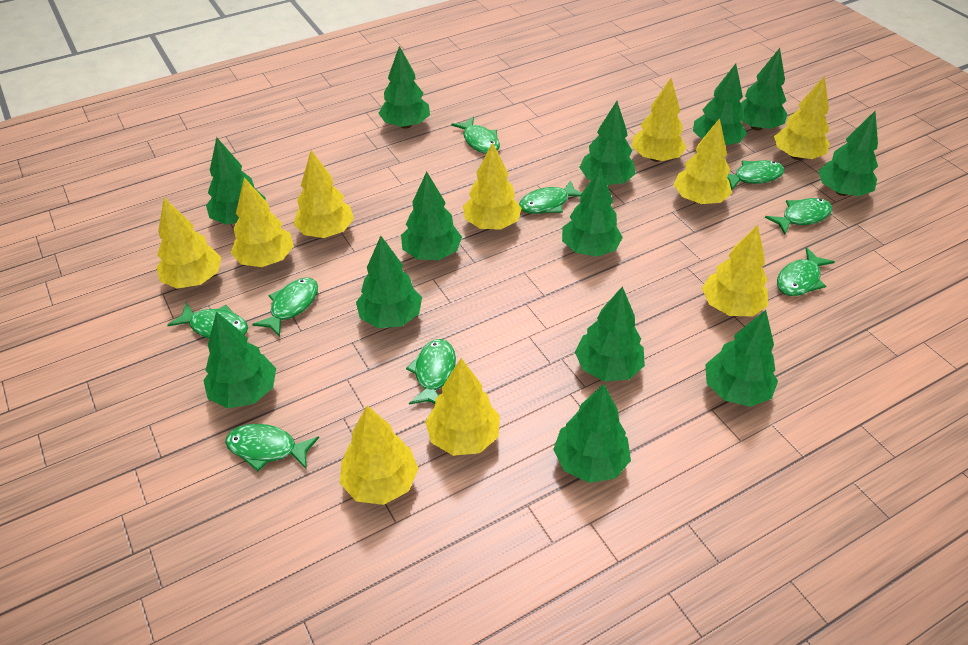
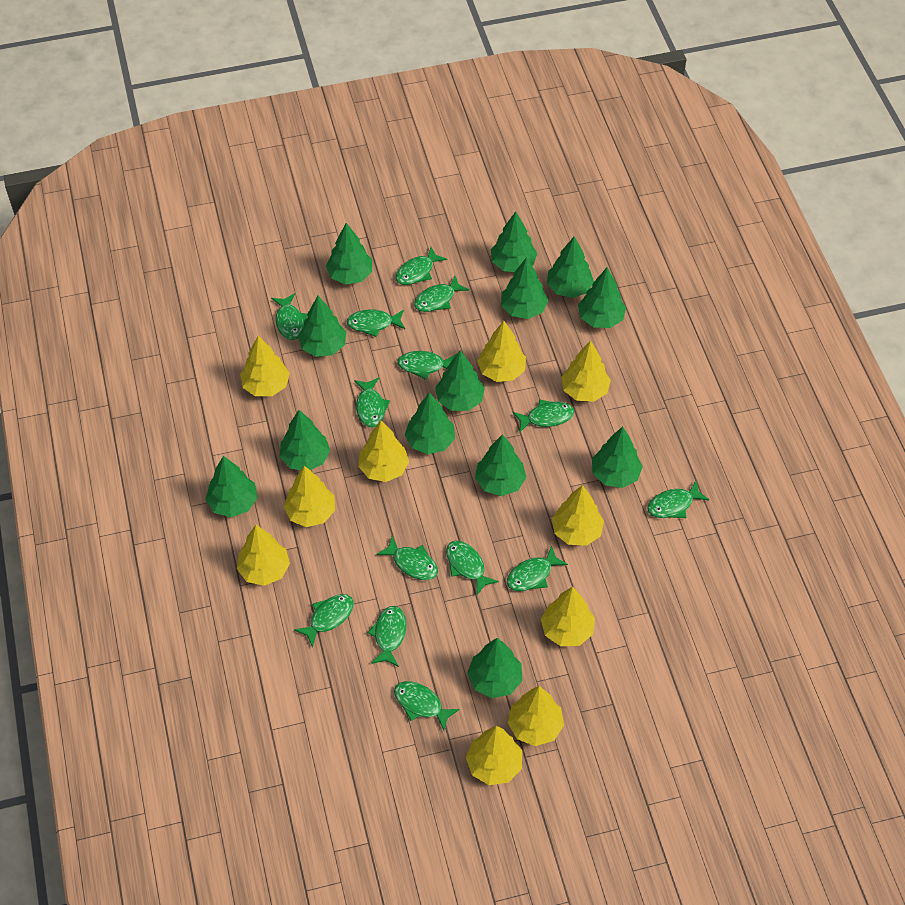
green fish: [167,303,248,339] [225,424,319,471] [252,278,318,337] [406,339,456,405] [451,116,500,154] [519,180,582,214] [727,160,785,190] [765,198,832,235] [777,247,835,296] = 9 -> [271,293,307,340] [294,594,354,648] [347,309,405,337] [354,378,390,427] [368,606,406,667] [376,536,438,580] [394,681,460,730] [395,247,447,285] [397,351,457,380] [414,276,469,312] [446,541,499,595] [507,546,568,591] [513,399,574,433] [647,481,709,518] = 14

